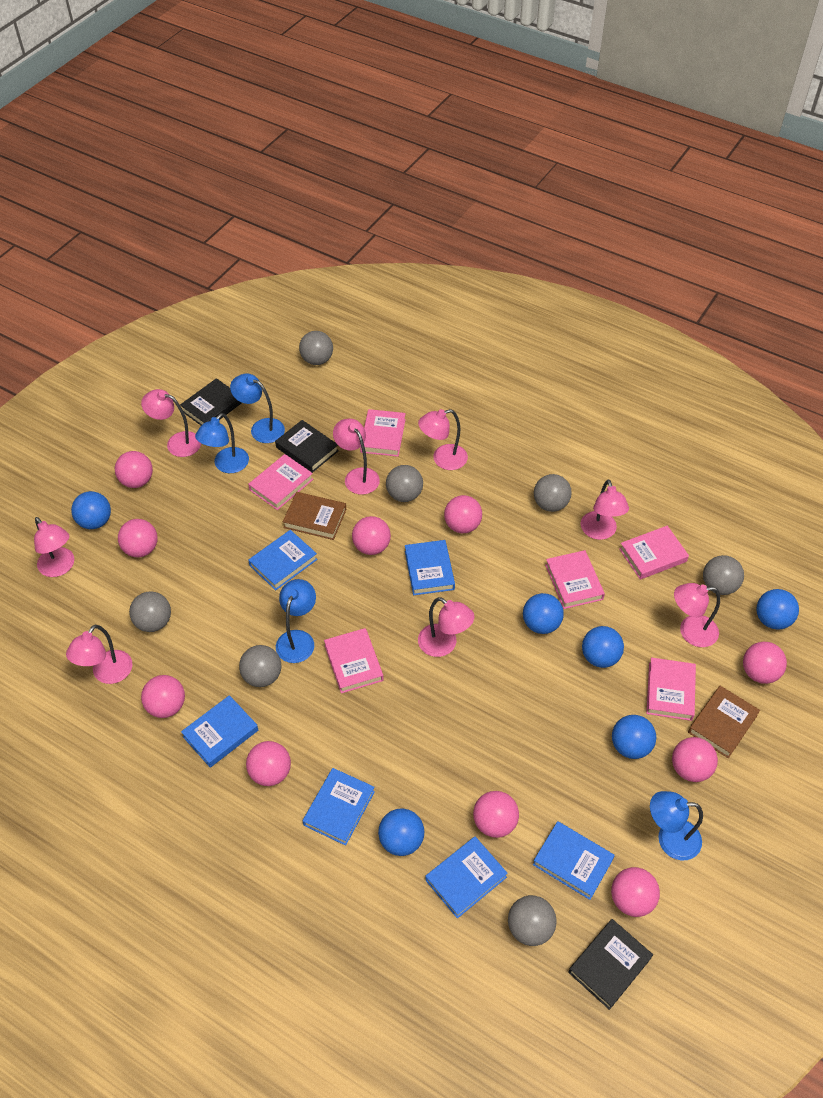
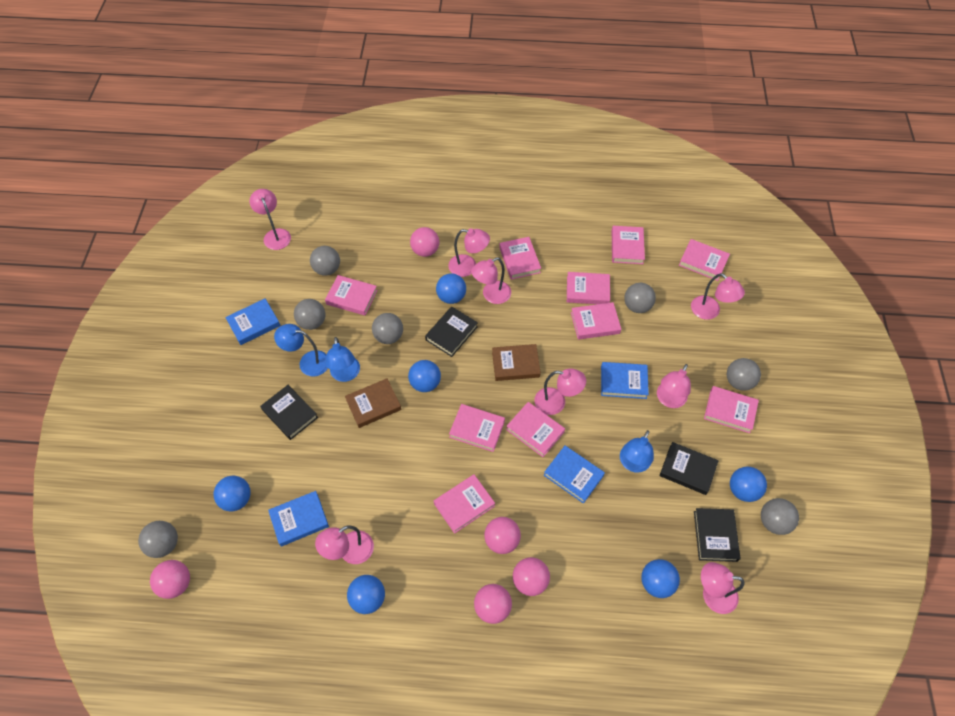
black book: [180,378,242,425] [275,420,339,473] [568,919,653,1010] = 3 -> [260,385,318,440] [425,307,478,357] [659,442,719,495] [694,508,741,562] = 4
blue book: [181,695,258,768] [248,530,317,590] [303,768,375,846] [405,540,455,595] [425,836,508,919] [533,821,615,900] = 6 -> [225,299,281,345] [268,491,329,547] [544,446,605,504] [601,362,649,399] = 4
blue lamp: [195,413,249,473] [230,374,285,443] [276,579,316,663] [650,791,703,860] = 4 -> [274,324,328,376] [325,337,360,382] [620,430,654,473] = 3
pink ball: [115,451,153,488] [118,519,158,557] [141,675,185,718] [246,741,291,786] [352,516,391,555] [444,495,482,533] [473,791,519,838] [611,867,660,917] [672,737,718,782] [743,642,787,684] = 10 -> [150,560,190,599] [410,227,439,257] [474,584,512,624] [484,517,521,554] [513,557,550,596] = 5
pink book: [248,454,313,510] [324,628,384,693] [360,409,406,457] [545,550,605,609] [619,526,689,579] [646,657,696,721] = 6 -> [325,275,378,316] [434,474,495,534] [449,404,505,452] [499,237,541,280] [506,402,565,457] [567,272,610,304] [571,302,621,340] [612,226,645,264] [679,239,730,281] [704,386,759,433] = 10

